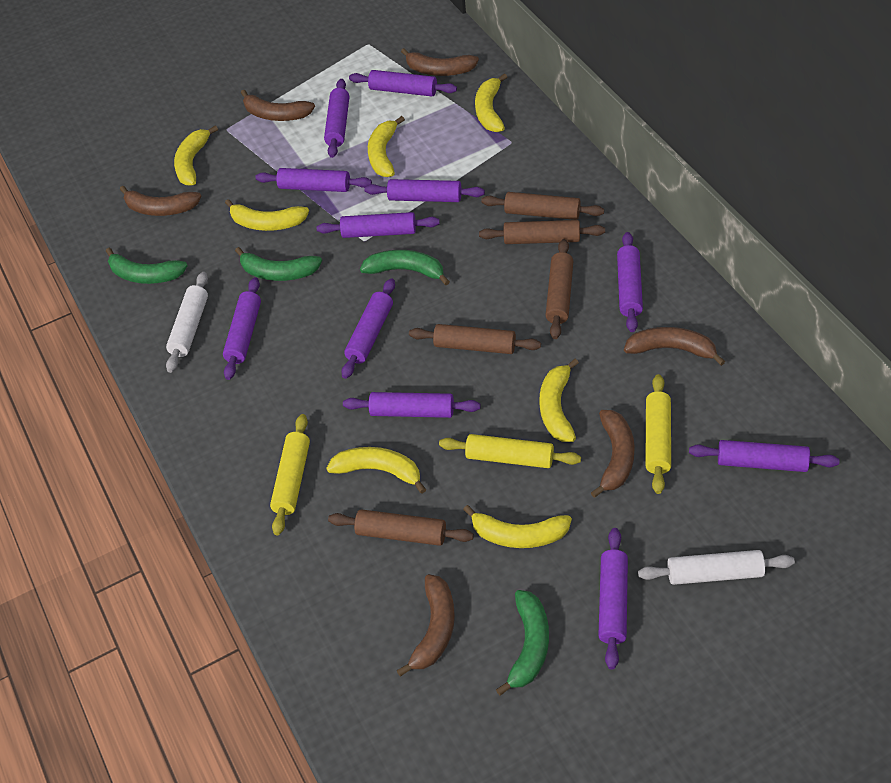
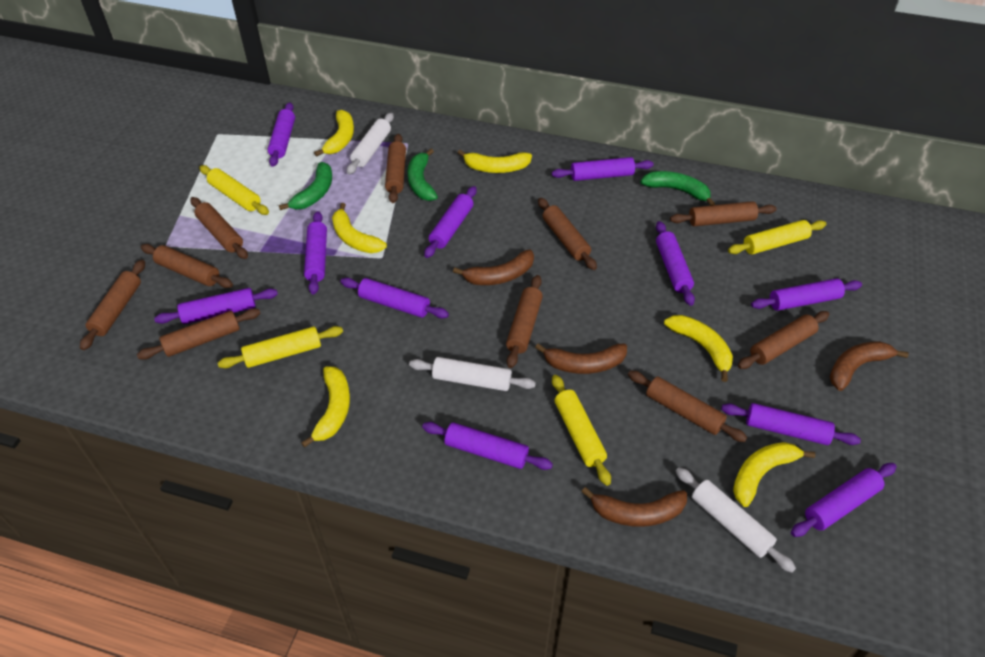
brown banana: [120,186,202,216] [241,90,315,121] [396,574,455,677] [401,48,479,76] [591,410,635,498] [624,327,725,366] = 6 -> [453,249,534,285] [535,343,627,374] [581,487,687,527] [830,341,909,391] = 4
brown rolling pin: [328,509,474,546] [409,324,541,354] [479,220,605,244] [481,192,604,220] [545,239,573,339] = 5 -> [80,260,145,350] [137,308,260,360] [141,244,233,288] [191,197,248,259] [385,134,406,203] [506,275,543,368] [538,198,597,270] [628,370,747,442] [670,201,777,226] [738,311,829,369] = 10
green banana: [106,248,188,284] [235,247,322,281] [360,250,450,285] [496,590,549,696] = 4 -> [279,162,332,210] [408,149,438,201] [640,171,715,206] = 3
white rolling pin: [166,272,208,373] [638,550,795,585] = 2 -> [347,113,394,174] [409,357,536,391] [676,467,796,573] = 3
yellow banana: [174,125,218,186] [225,199,309,231] [327,447,426,494] [368,116,405,177] [463,505,572,548] [475,73,507,132] [539,359,579,442] = 7 -> [301,366,350,448] [314,110,354,157] [332,203,387,253] [458,150,532,173] [664,315,733,382] [733,442,816,507] = 6
yellow rolling pin: [270,414,310,535] [439,434,581,468] [645,374,671,494] = 3 -> [199,165,269,215] [218,326,343,368] [552,375,611,486] [728,220,826,255] = 4

